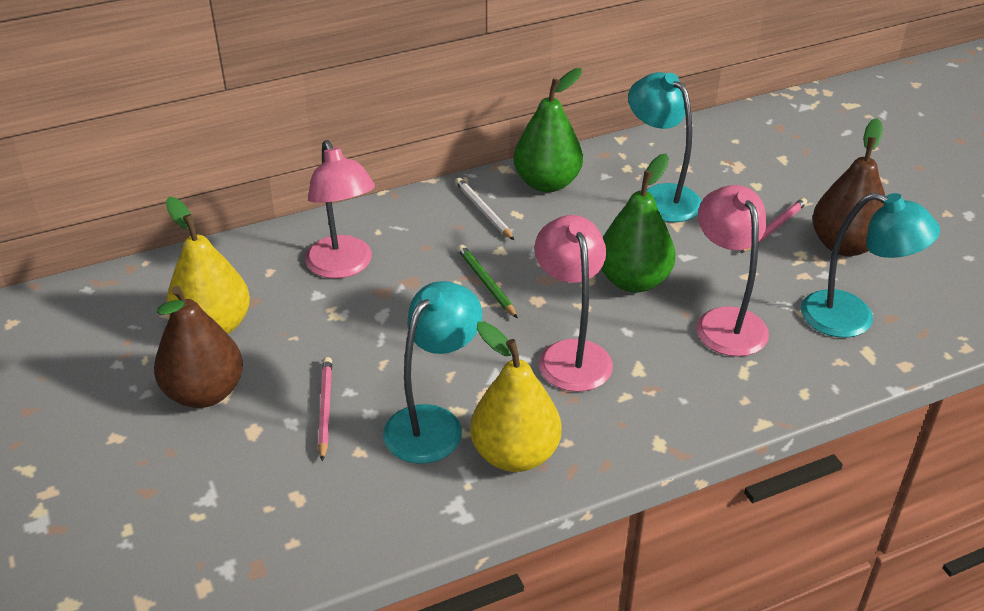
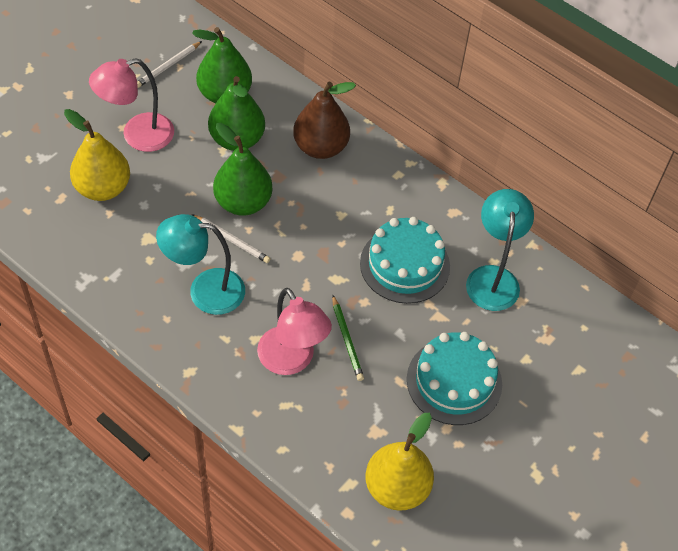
brown pear: [154,286,243,408] [812,118,885,256] = 2 -> [293,81,356,159] = 1
green pear: [513,68,583,192] [601,153,676,293] = 2 -> [192,27,252,103] [208,76,265,151] [213,123,272,216] = 3
pink lamp: [305,140,375,279] [535,215,613,392] [697,185,769,357] = 3 -> [89,58,174,152] [257,288,332,375] = 2
pink pencil: [318,357,332,461] [740,198,807,253] = 2 -> none = 0
turquoise cake: none = 0 -> [360,217,450,304] [407,332,502,425] = 2
turquoise lamp: [383,281,482,464] [628,72,702,222] [801,192,940,338] = 3 -> [156,214,245,315] [466,189,534,311] = 2
white pencil: [455,178,514,240] = 1 -> [137,41,202,88] [192,214,271,263] = 2

